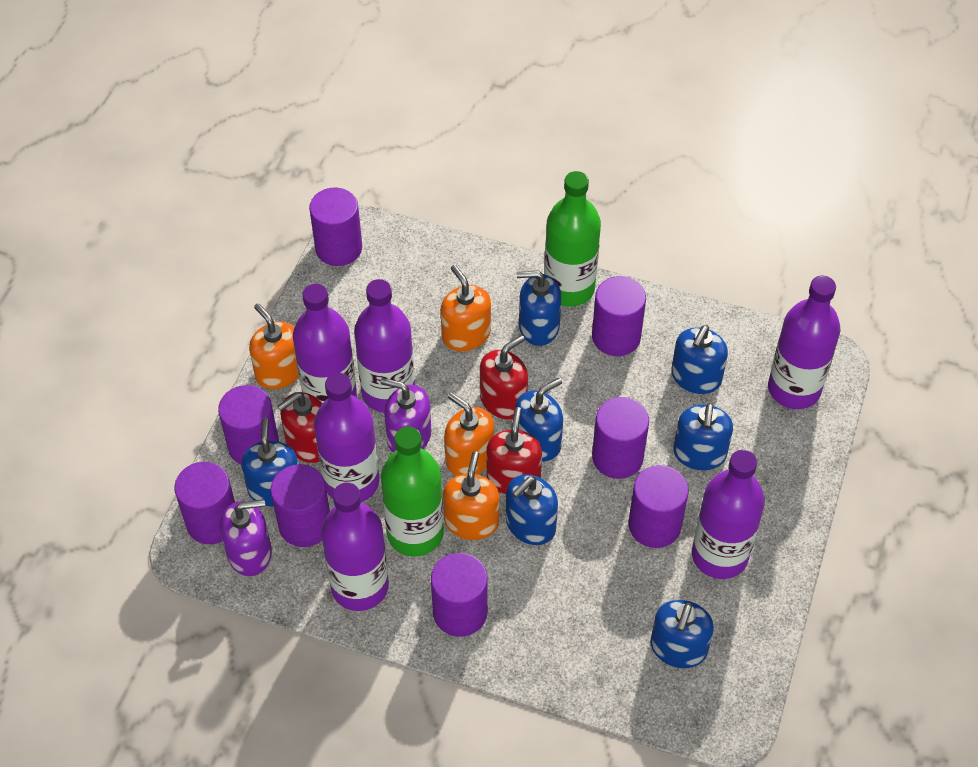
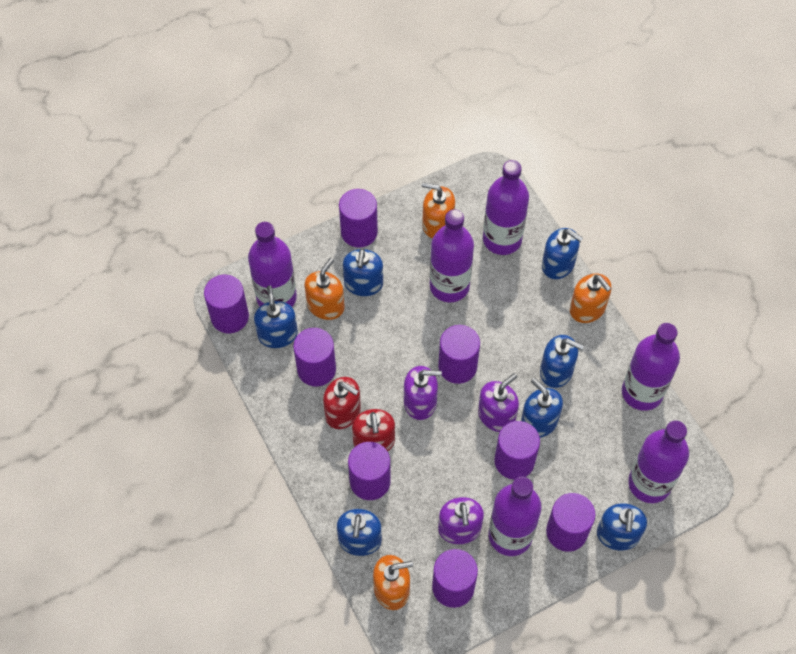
green bottle: [381,426,444,557] [544,171,601,307] = 2 -> none = 0
purple soap dispenser: [220,499,272,576] [381,378,431,452] = 2 -> [404,366,442,420] [438,497,484,544] [478,373,519,432] = 3
red soap dispenser: [277,392,322,463] [480,335,528,419] [487,407,542,494] = 3 -> [323,377,361,429] [352,409,395,451] = 2

